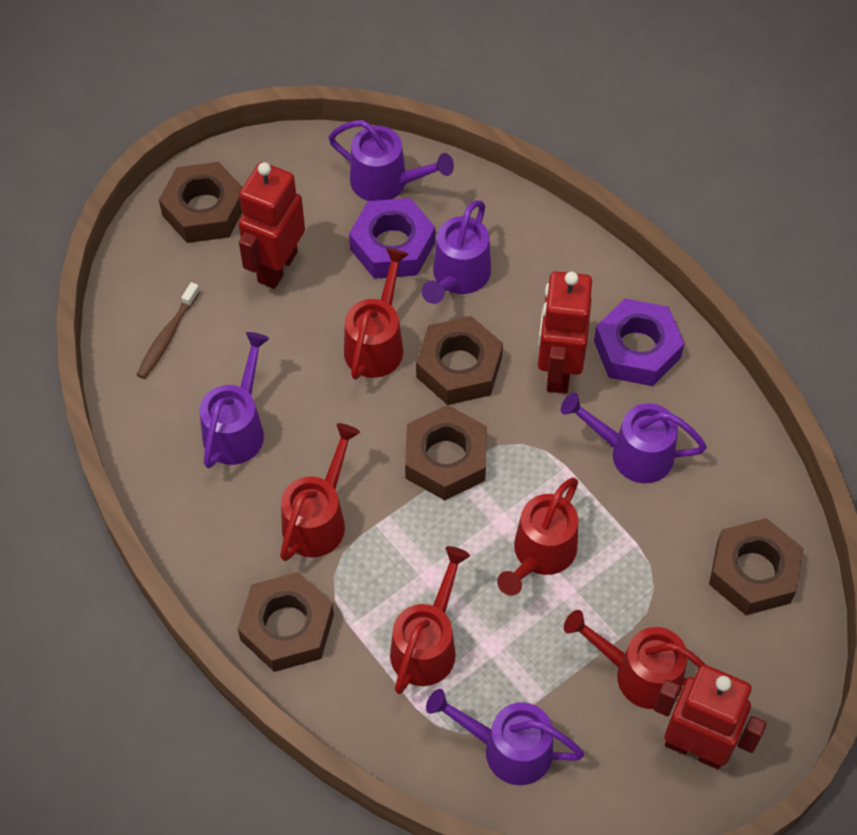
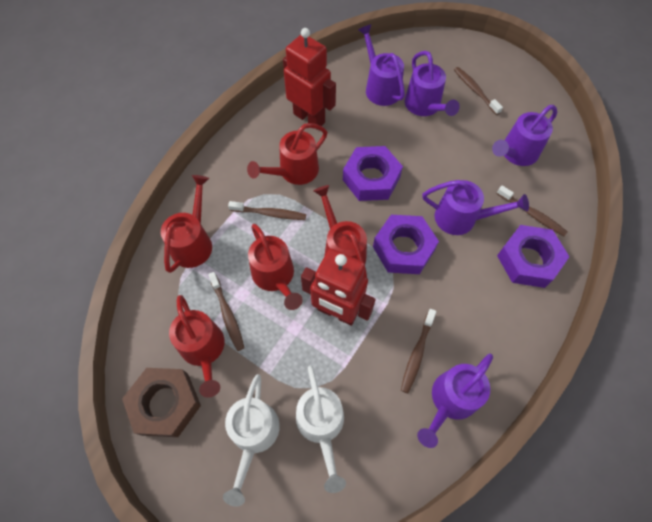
brown nut: [159,162,243,243] [238,572,334,672] [405,405,487,500] [416,316,503,405] [709,518,804,615] = 5 -> [122,368,201,437] = 1
brown toothbrush: [137,282,200,379] = 1 -> [208,272,244,351] [228,201,306,220] [401,309,436,393] [454,67,503,115] [497,185,568,236] = 5
purple nut: [349,198,435,279] [594,298,685,386] = 2 -> [343,146,403,201] [373,215,439,274] [497,225,570,288] = 3
red robot: [238,162,305,289] [538,271,592,394] [654,665,766,769] = 3 -> [283,28,336,130] [301,249,375,326] = 2
white watering can: none = 0 -> [223,374,280,507] [296,365,346,493] = 2

